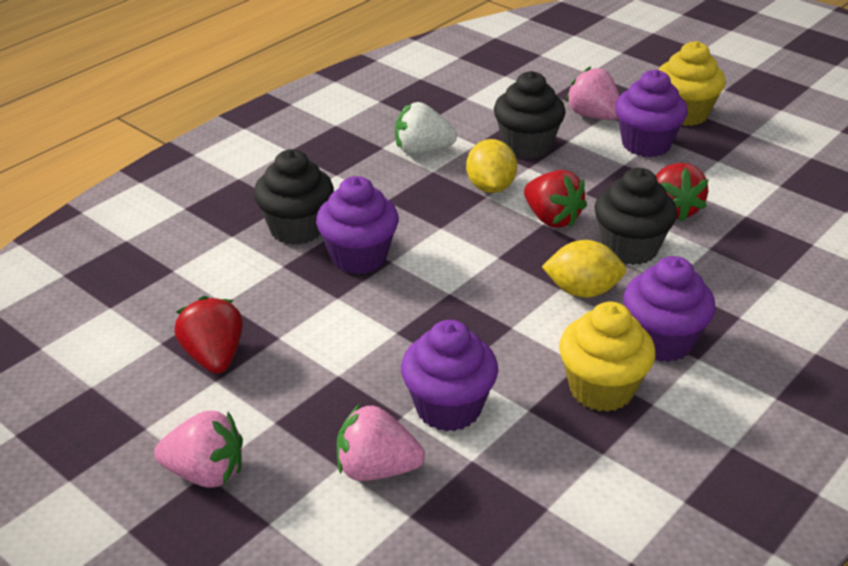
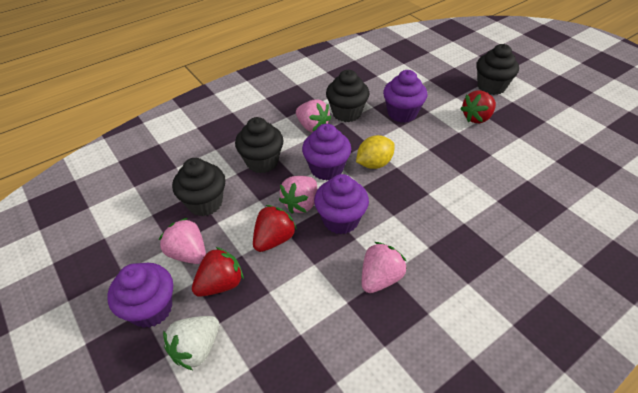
black cupcake: [254,149,334,245] [494,71,566,159] [594,168,677,265] = 3 -> [172,158,226,216] [235,117,284,173] [326,70,370,122] [476,44,519,95] = 4
pink strawberry: [154,411,243,488] [337,404,425,481] [566,66,619,120] = 3 -> [159,218,206,264] [279,176,317,214] [296,99,331,132] [362,242,407,293] = 4
yellow cupcake: [559,302,655,412] [658,41,726,126] = 2 -> none = 0
yellow lemon: [466,139,517,193] [542,240,626,298] = 2 -> [356,135,395,169] = 1

